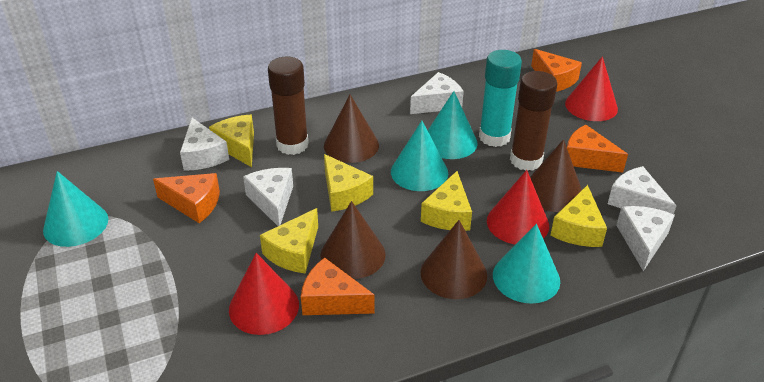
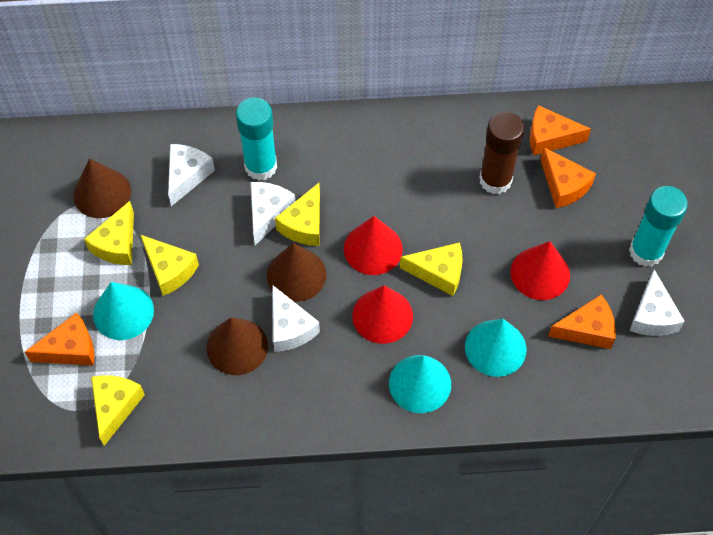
brown cone: [320,201,386,279] [324,95,379,163] [421,220,487,299] [530,139,582,212] = 4 -> [73,158,131,218] [207,317,268,375] [267,243,326,302] = 3
brown glue stick: [268,57,309,155] [510,71,557,171] = 2 -> [479,112,524,194] = 1
turquoise cone: [43,171,108,247] [391,121,448,191] [428,91,478,159] [493,224,560,304] = 4 -> [93,282,154,340] [389,355,451,413] [465,319,526,377] = 3
turquoise glue stick: [479,50,522,147] = 1 -> [236,97,277,180] [629,186,688,267] = 2
white cheese: [180,118,229,171] [243,168,293,226] [410,72,464,114] [608,166,676,214] [616,206,675,271] = 5 -> [168,144,215,206] [250,182,295,245] [272,285,320,352] [629,270,685,336] = 4

